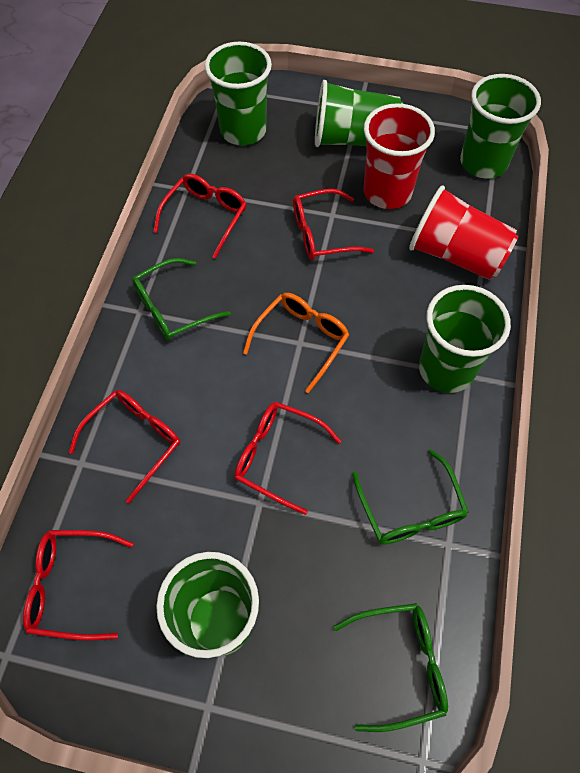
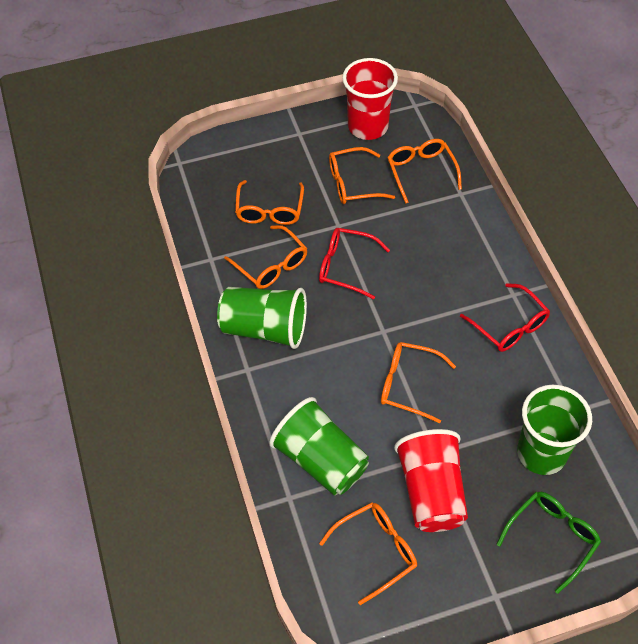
green cup: [156,552,259,658] [205,42,272,145] [315,80,403,147] [419,285,511,393] [460,74,541,179] = 5 -> [217,287,307,349] [269,397,369,495] [517,385,592,475] = 3
green glasses: [132,258,231,341] [333,603,448,732] [352,449,469,545] = 3 -> [496,492,601,594] = 1
orange glasses: [243,293,349,393] = 1 -> [224,225,308,289] [235,180,304,225] [319,502,417,605] [329,147,395,204] [381,342,456,423] [387,139,462,204] = 6
red glasses: [23,530,134,641] [68,390,180,503] [153,174,247,259] [234,402,341,515] [293,189,374,260] = 5 -> [319,228,390,299] [460,283,550,352] = 2

